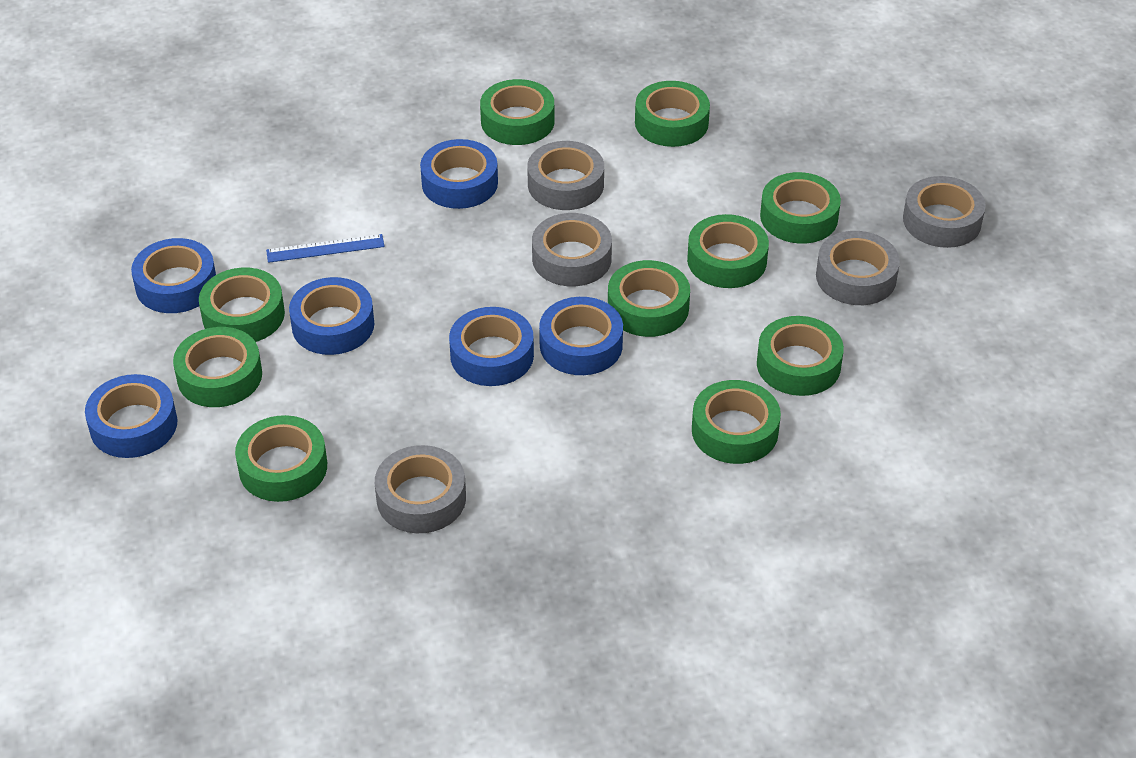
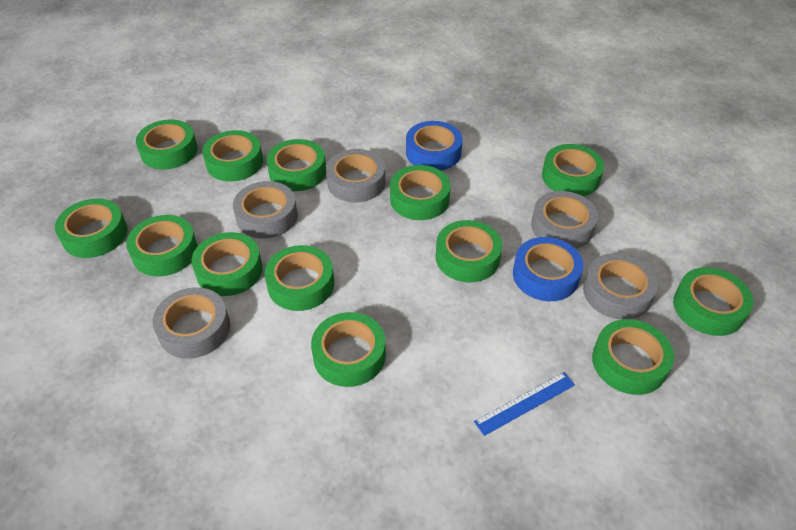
blue tape: [85,374,177,458] [131,238,216,313] [289,277,375,355] [420,139,498,209] [449,307,534,386] [539,297,623,375] = 6 -> [406,121,462,171] [513,237,583,301] = 2
green tape: [173,327,262,407] [199,268,285,342] [235,415,327,502] [480,79,554,145] [608,260,690,337] [635,81,710,147] [687,214,769,288] [692,380,781,464] [757,316,844,396] [760,172,841,244] = 10 -> [55,198,127,258] [126,215,198,276] [136,119,198,170] [192,232,263,296] [202,130,263,182] [264,245,334,311] [266,139,326,191] [311,312,386,387] [390,165,450,220] [436,220,502,282] [542,144,604,196] [592,319,674,395] [673,267,754,336] = 13

